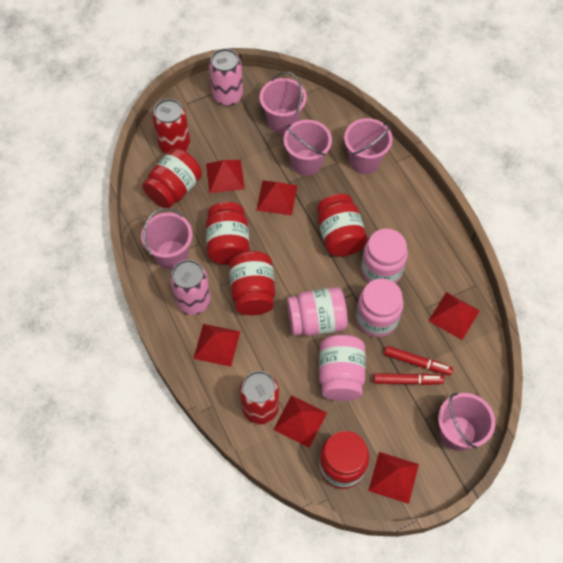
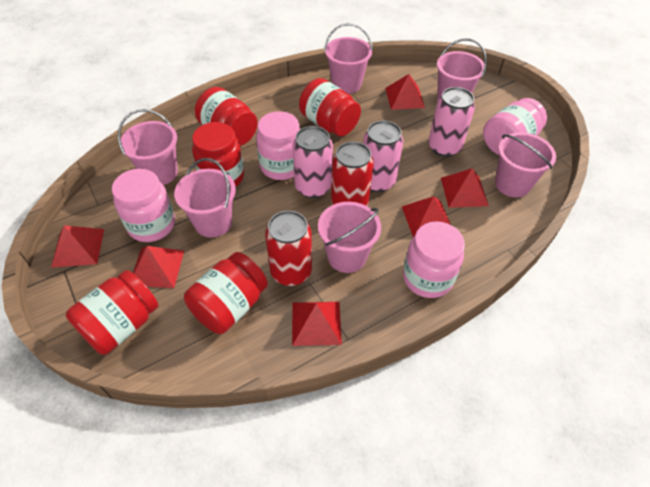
pink bucket: [141,208,193,270] [260,72,307,134] [284,120,332,176] [344,118,393,174] [438,393,495,451] = 5 -> [118,109,178,185] [174,158,236,238] [318,202,381,273] [324,23,373,94] [437,38,487,99] [495,132,556,198] = 6
pink can: [170,260,211,315] [209,49,243,106] = 2 -> [293,126,333,198] [363,120,403,192] [428,87,475,157] = 3
red marker: [373,373,444,385] [384,346,453,376] = 2 -> none = 0

